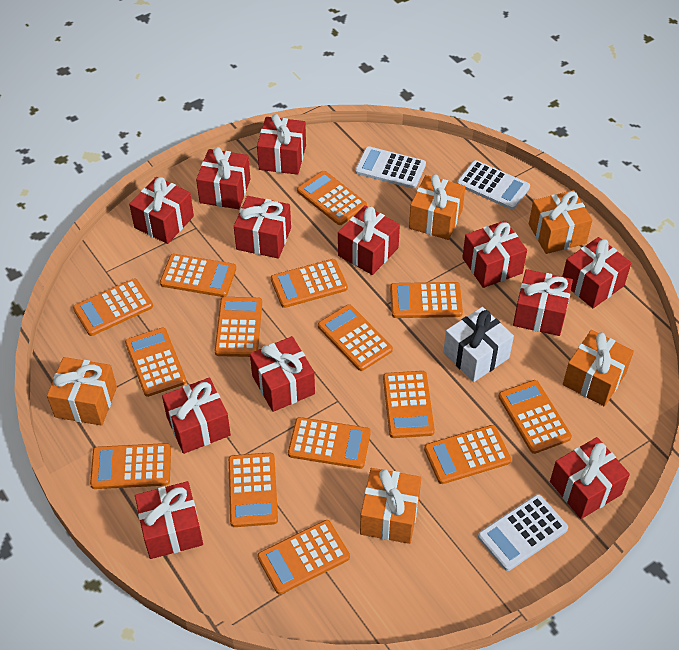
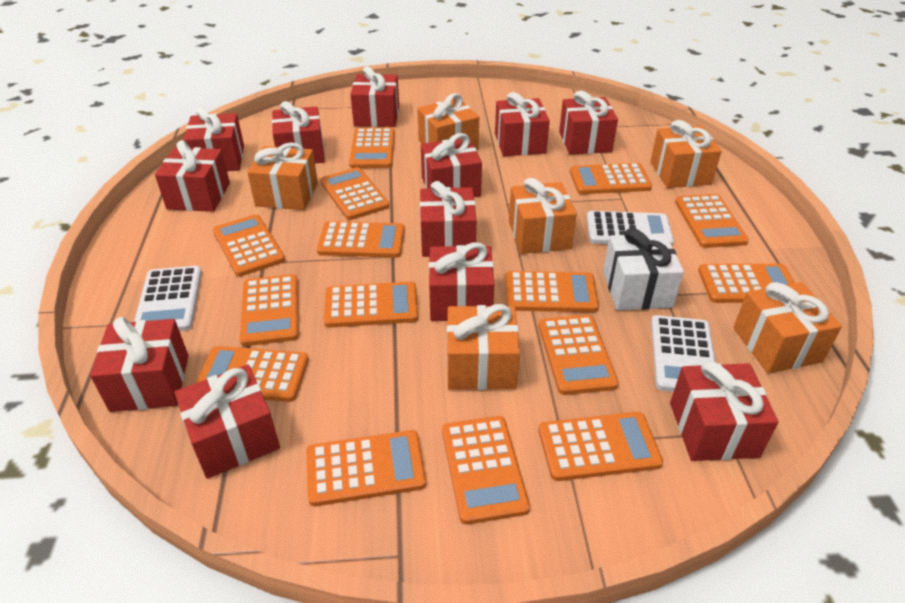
orange gift: [47,357,117,426] [360,468,421,544] [409,174,465,240] [529,190,592,254] [563,330,634,407] = 5 -> [247,142,318,210] [417,93,479,150] [447,304,520,390] [509,178,577,254] [650,120,722,188] [733,282,842,373] = 6

